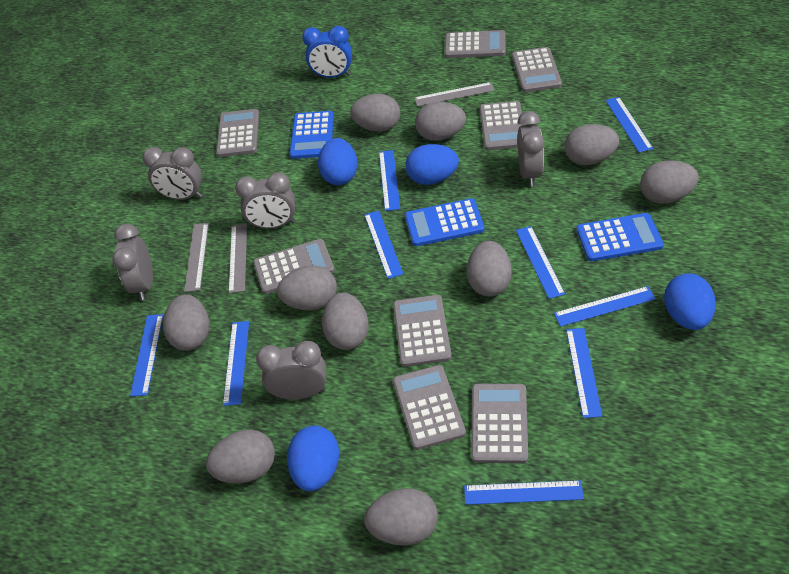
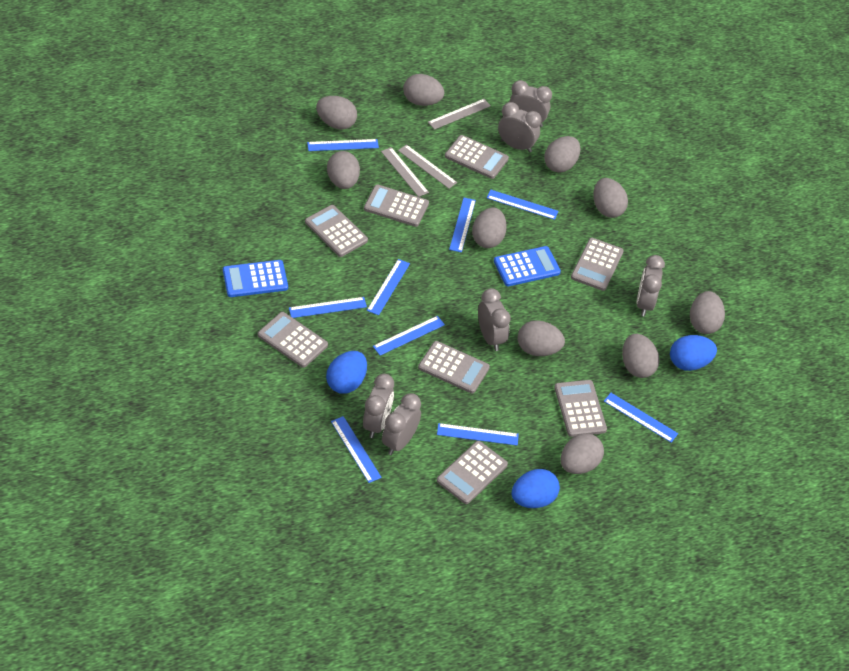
blue calculator: [289,111,334,159] [405,198,484,246] [576,213,664,261] = 3 -> [223,260,288,297] [494,246,561,286] = 2
blue clock: [302,26,352,78] = 1 -> none = 0
blue egg: [287,425,340,491] [318,138,358,185] [405,144,459,185] [664,274,716,330] = 4 -> [326,351,367,394] [512,469,560,508] [670,335,717,371] = 3
grey clock: [112,223,153,301] [142,147,203,200] [235,172,295,229] [256,341,326,400] [517,111,544,187] = 5 -> [363,374,394,438] [382,393,421,455] [478,288,511,351] [498,102,542,152] [509,80,552,127] [636,255,665,316] = 6

